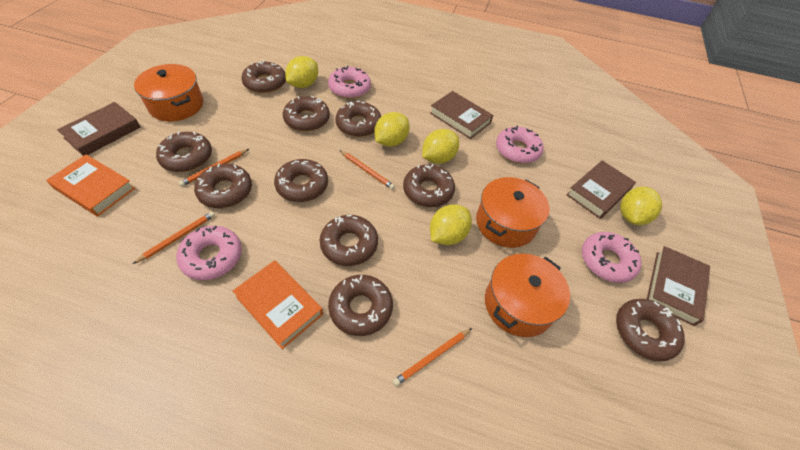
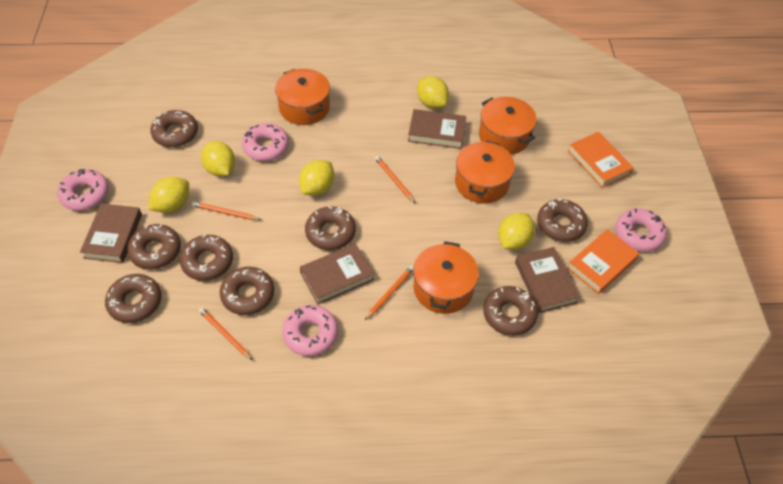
brown donut: [156,131,212,172] [194,164,252,208] [241,60,286,93] [274,159,328,202] [283,96,330,132] [320,215,378,266] [328,275,393,336] [335,101,381,137] [403,164,455,207] [616,299,685,362] = 10 -> [105,274,162,323] [127,224,181,269] [150,110,198,147] [180,234,233,281] [220,267,274,315] [305,206,356,250] [483,286,538,336] [537,199,588,242] = 8
orange pot: [134,64,203,121] [476,177,549,248] [485,254,570,337] = 3 -> [275,69,330,125] [413,241,479,314] [455,141,515,204] [479,97,537,155] = 4

